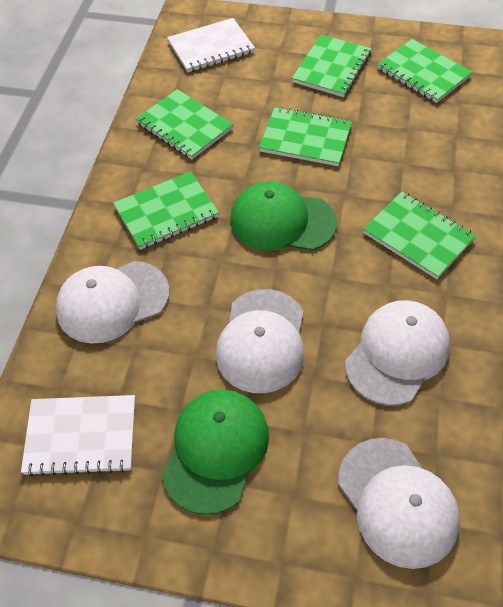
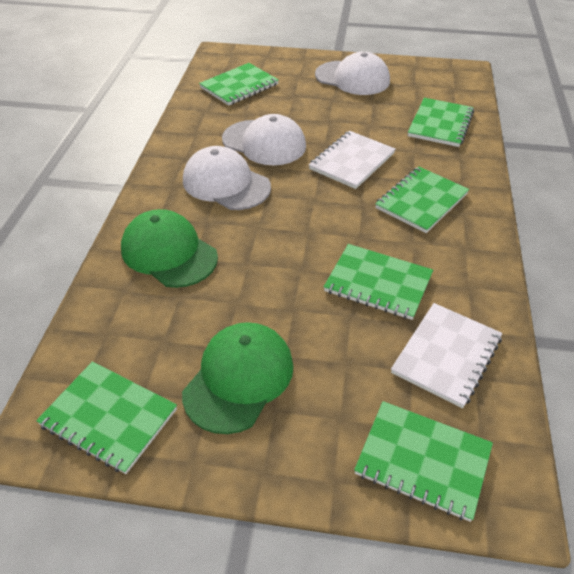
white cap: [56,261,169,343] [216,289,304,393] [338,438,460,569] [345,300,450,406] = 4 -> [183,146,271,210] [222,114,306,165] [315,52,390,95] = 3

